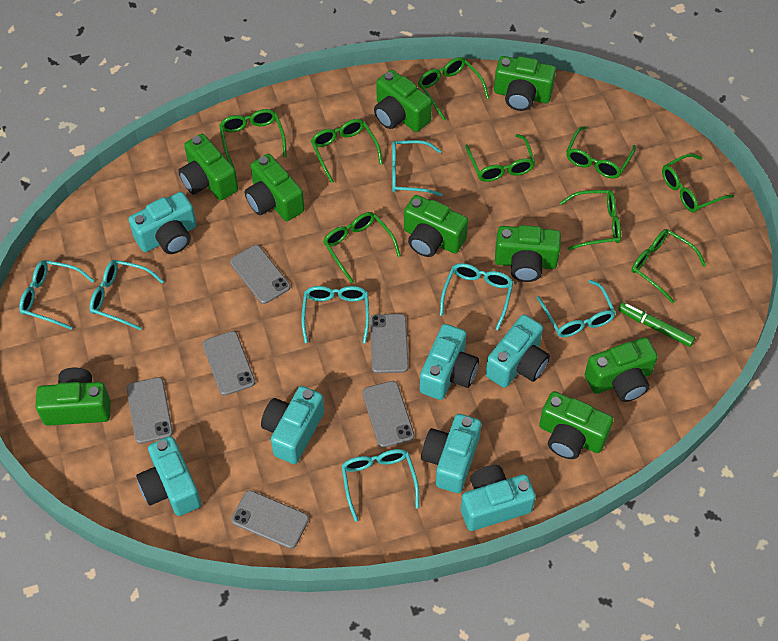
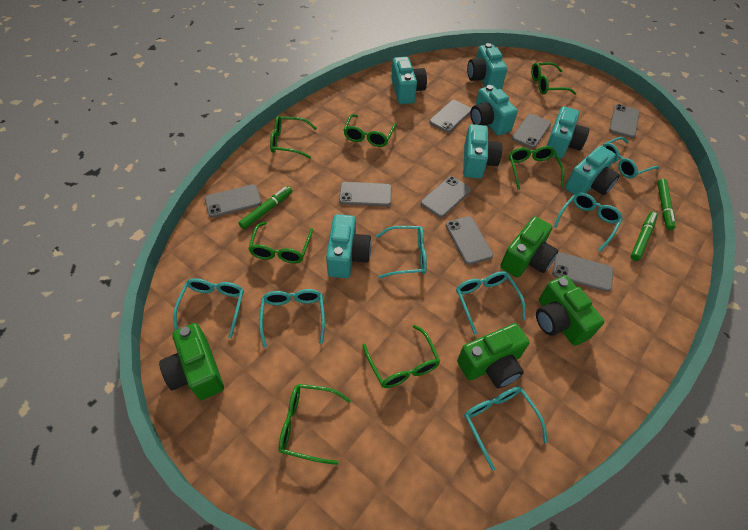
green camera: [35,368,111,426] [178,134,238,200] [245,154,304,221] [374,70,432,132] [404,195,468,257] [494,56,556,111] [495,225,561,282] [539,391,614,459] [585,337,658,402] = 9 -> [159,323,224,400] [457,323,529,388] [501,216,558,278] [536,275,604,346] = 4
green glasses: [219,109,287,167] [311,119,383,183] [323,212,401,283] [418,57,489,121] [465,134,535,182] [560,190,621,250] [566,126,636,179] [632,229,706,303] [662,153,734,213] = 9 -> [248,222,313,264] [270,116,317,159] [279,384,351,465] [344,114,396,147] [362,325,440,388] [509,146,564,190] [531,62,577,95] = 7
green marker: [618,302,695,347] = 1 -> [239,186,292,229] [631,212,658,261] [657,179,675,230] = 3
grey phone: [127,377,173,444] [202,331,255,396] [230,245,290,304] [231,490,309,549] [362,381,414,448] [370,314,409,373] = 6 -> [205,184,262,218] [339,182,392,206] [421,176,471,218] [429,100,471,133] [446,216,493,265] [512,114,551,149] [553,252,613,292] [609,104,640,138] = 8

